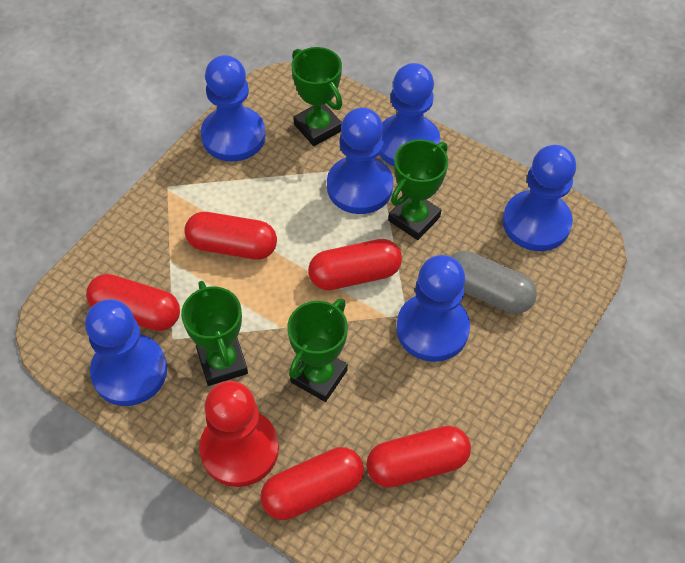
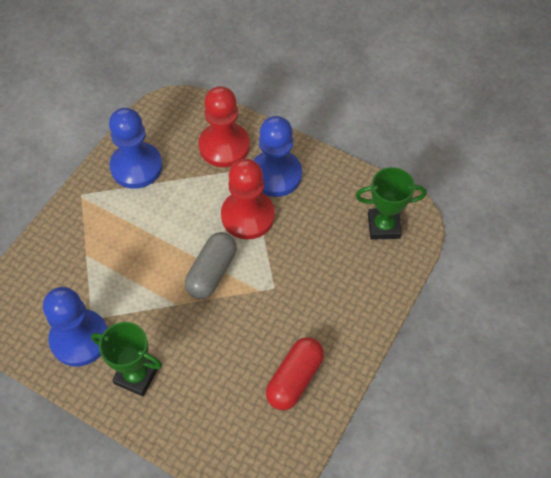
blue pawn: [85,299,167,406] [201,55,266,162] [327,108,393,214] [379,63,440,166] [396,255,470,362] [503,145,576,251] = 6 -> [43,287,108,367] [109,108,163,189] [254,116,302,197] = 3
green trophy: [181,281,248,386] [287,298,348,402] [291,47,342,146] [388,139,448,240] = 4 -> [91,322,162,396] [355,167,427,240] = 2
red capsule: [86,274,180,331] [184,212,277,260] [261,447,364,520] [308,239,402,290] [366,426,471,488] = 5 -> [266,337,324,410] = 1
red pawn: [199,381,279,487] = 1 -> [199,86,250,167] [221,159,275,239] = 2

